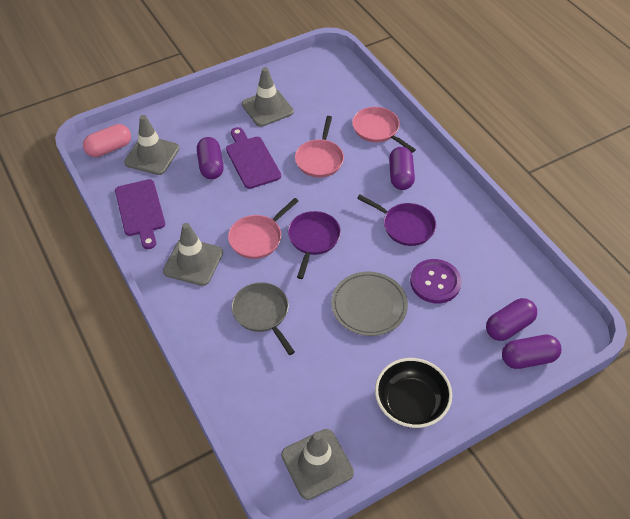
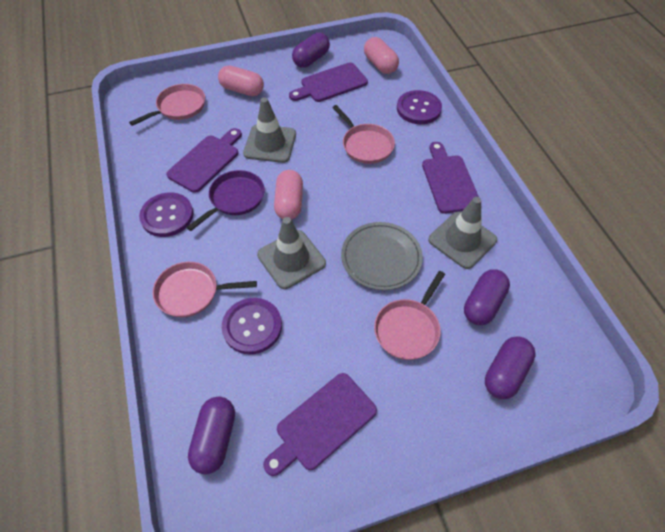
black bowl: [375,358,452,428] = 1 -> none = 0
grey pan: [232,282,295,355] = 1 -> none = 0
grey traffic cone: [124,115,179,175] [163,223,223,286] [242,67,294,127] [281,429,354,500] = 4 -> [243,97,296,163] [257,217,326,289] [428,197,497,269] = 3
pink capsule: [83,124,131,157] = 1 -> [218,65,264,96] [274,170,303,220] [364,37,399,74] = 3
pink pan: [228,198,298,259] [295,116,344,178] [352,107,416,153] = 3 -> [129,84,205,126] [153,262,257,317] [332,105,395,164] [374,271,445,360] = 4
purple button: [410,259,462,303] = 1 -> [139,192,193,237] [222,298,282,354] [397,90,442,124] = 3
purple cutting board: [115,179,165,249] [226,127,281,189] = 2 -> [166,128,242,193] [263,373,377,476] [289,62,368,102] [422,142,479,214] = 4
purple pan: [288,211,341,279] [357,195,436,246] = 2 -> [186,170,265,231] = 1

